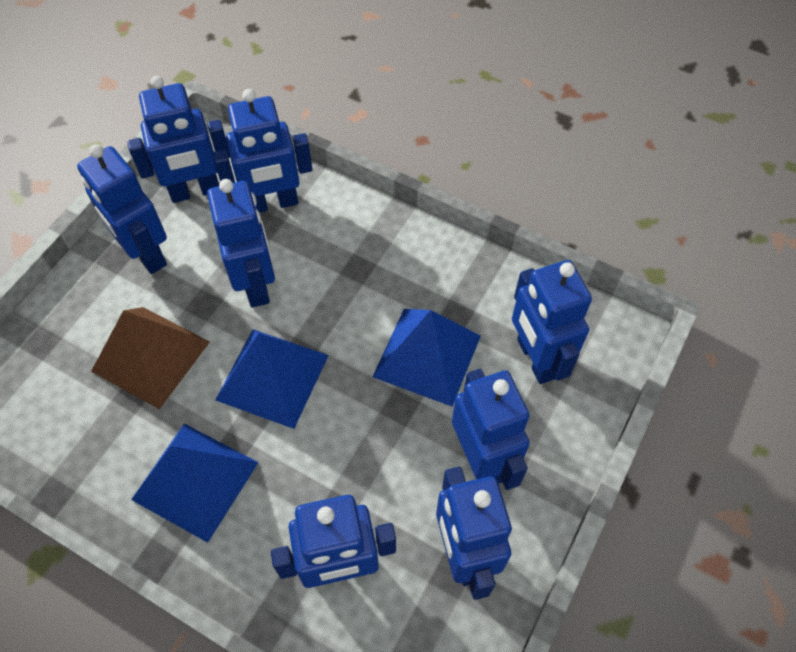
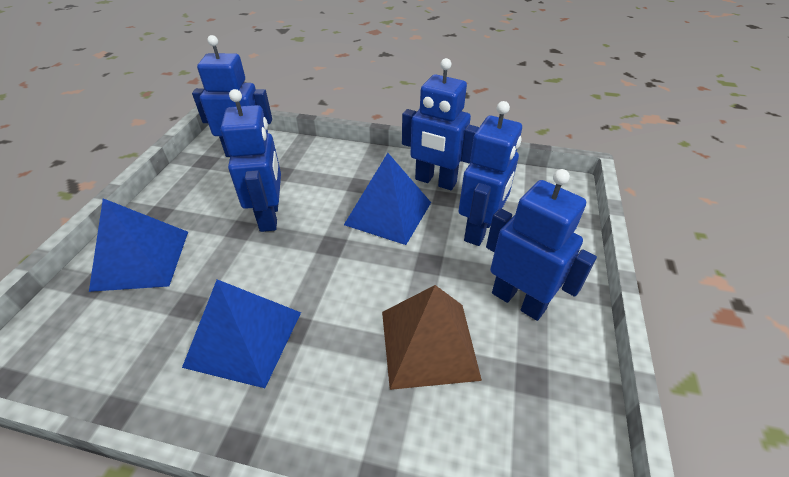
blue robot: [77,144,167,274] [127,76,230,203] [207,179,275,308] [213,89,312,213] [271,495,396,588] [436,467,512,600] [452,369,530,490] [512,260,592,384] = 8 -> [192,35,272,157] [221,89,281,232] [402,58,479,190] [459,101,522,246] [486,169,597,321] = 5

